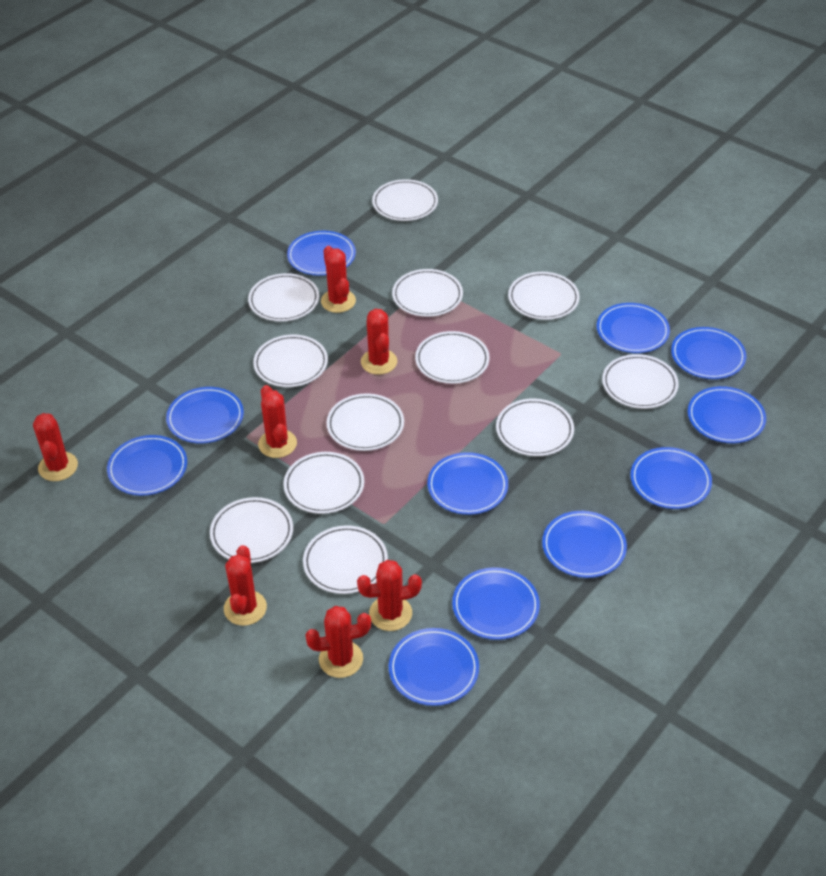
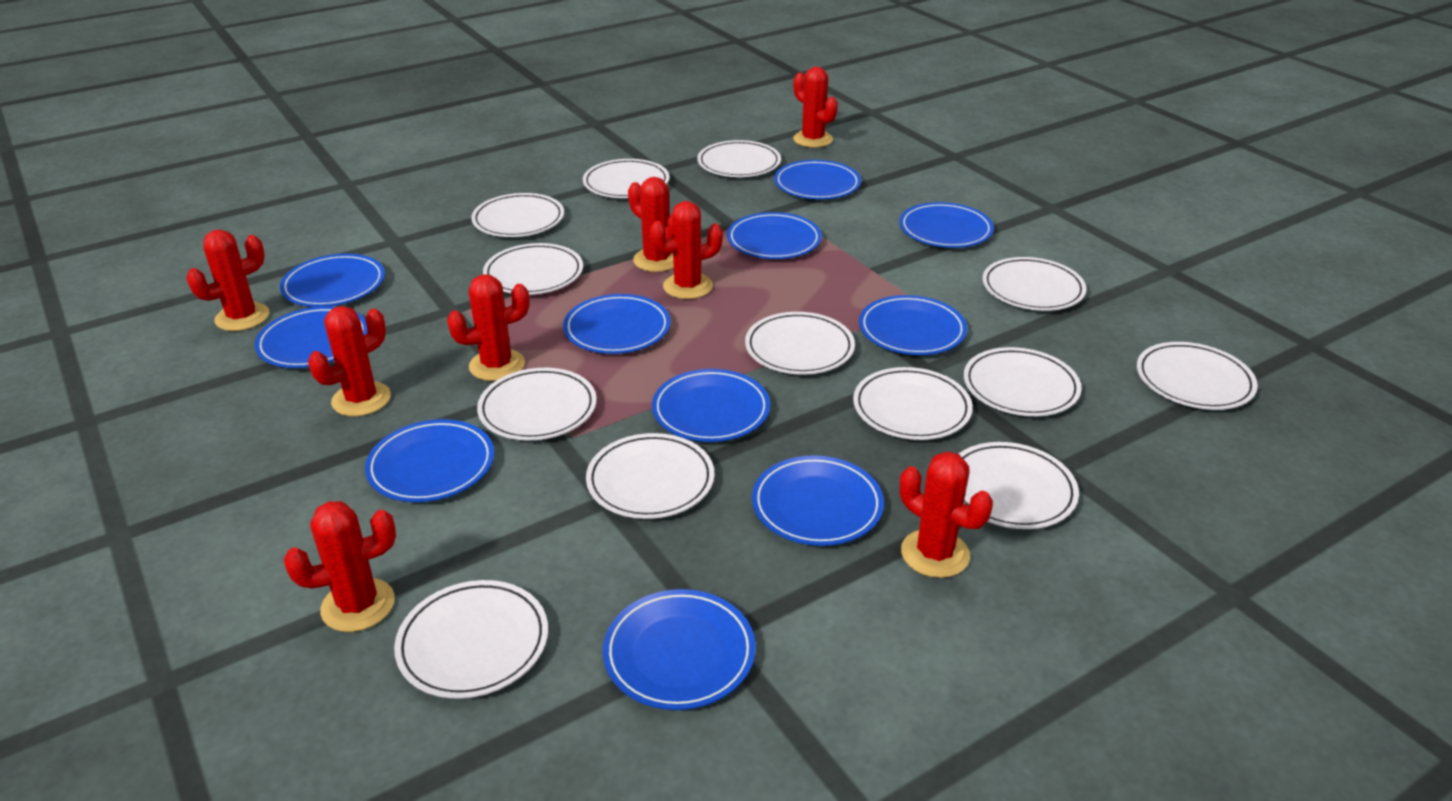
red cactus: [33,413,78,481] [224,545,267,626] [258,385,297,458] [305,606,371,678] [321,246,356,313] [357,560,422,631] [361,309,397,375] = 7 -> [186,230,269,331] [284,501,396,632] [308,306,391,417] [447,274,529,381] [628,177,674,272] [650,201,723,299] [793,67,838,148] [900,451,993,578] = 8
white plate: [210,497,293,563] [248,273,319,322] [253,335,328,387] [283,452,364,514] [303,525,388,594] [327,393,404,451] [372,179,438,221] [392,269,463,317] [415,331,490,384] [496,398,574,456] [508,272,580,320] [602,354,679,409] = 12 -> [394,580,548,699] [471,193,564,237] [477,368,597,440] [483,243,583,295] [583,159,669,198] [586,433,714,519] [697,140,781,177] [745,312,855,375] [853,367,973,440] [959,442,1079,529] [964,347,1082,416] [982,257,1087,311] [1137,342,1258,410] = 13

